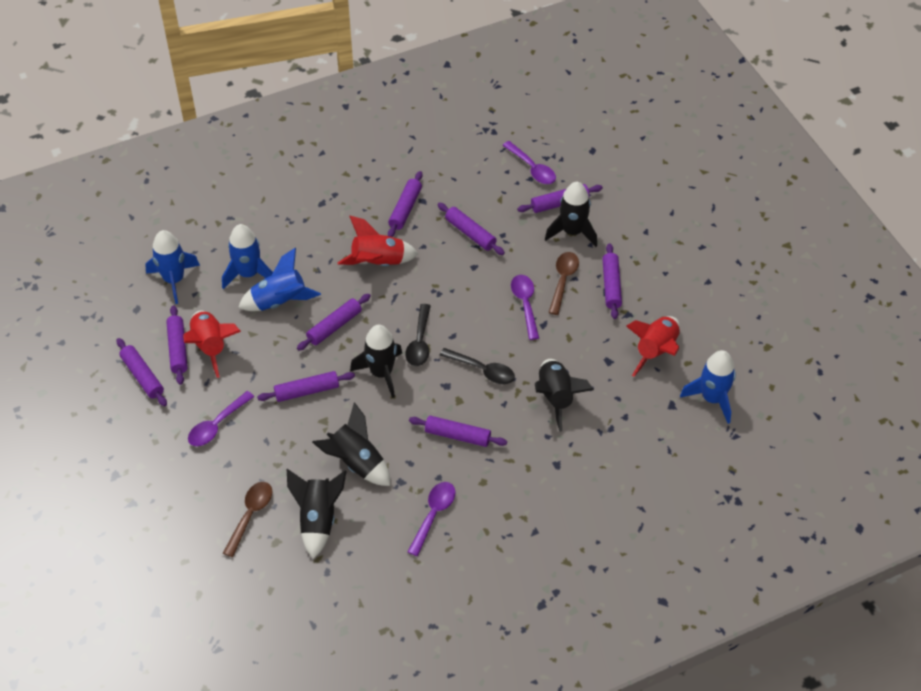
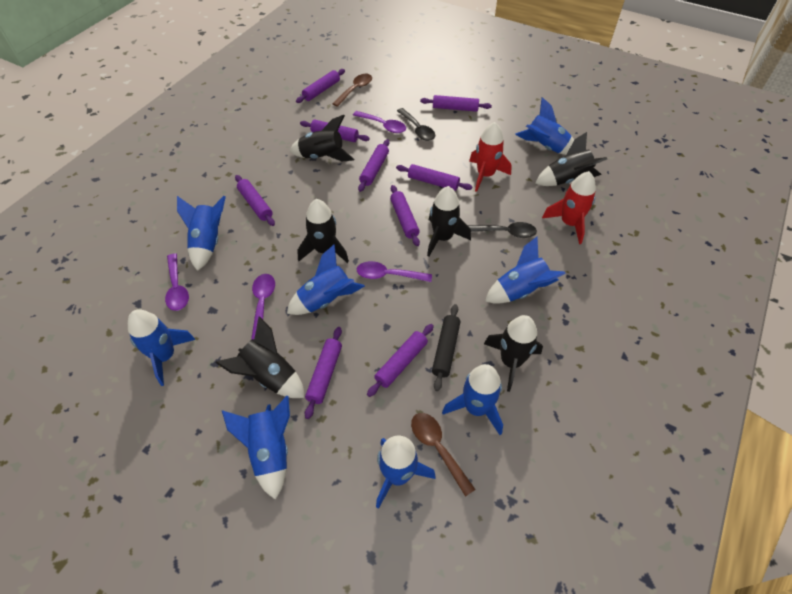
black rocket: [287,469,347,559] [312,402,390,486] [350,325,402,398] [535,359,594,432] [545,182,597,247] = 5 -> [215,316,305,398] [290,115,354,161] [298,199,349,263] [427,186,471,256] [484,315,543,392] [535,132,607,186] = 6
black rolling pin: none = 0 -> [432,304,460,391] = 1
blue rocket: [145,230,200,304] [222,224,273,289] [238,248,321,311] [680,350,736,424] = 4 -> [128,310,195,386] [177,196,226,271] [222,396,290,500] [287,244,365,315] [376,436,436,509] [442,364,503,435] [485,237,566,304] [515,97,574,155] = 8
red rocket: [183,311,241,378] [338,216,418,266] [626,316,680,377] = 3 -> [469,122,512,192] [542,171,596,244] = 2

